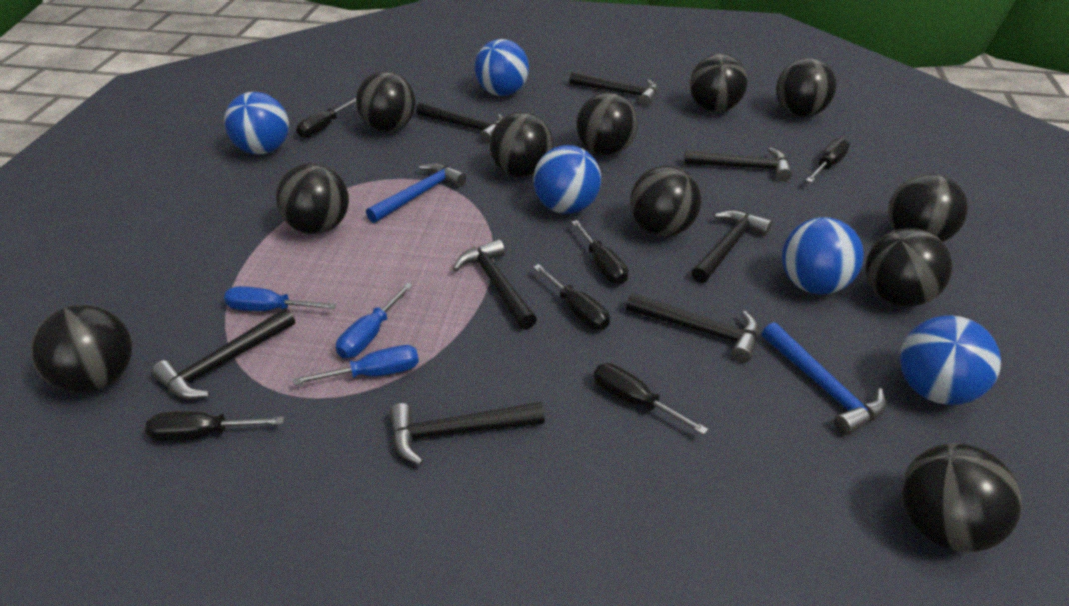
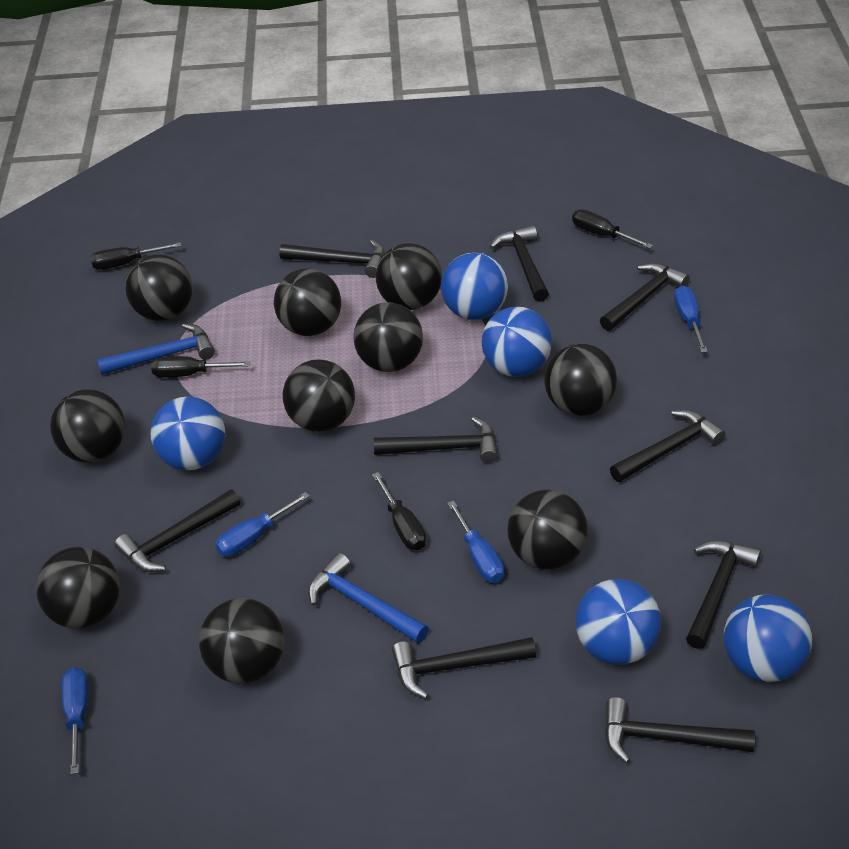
black ball: [31,305,132,393] [276,163,349,234] [356,71,416,132] [490,112,553,177] [576,93,638,155] [630,165,701,236] [690,54,748,112] [776,58,836,117] [866,228,952,307] [888,174,968,242] [901,443,1022,552] = 11 -> [36,547,120,629] [50,389,125,463] [125,255,193,321] [199,598,284,684] [274,269,341,336] [283,359,355,432] [353,302,423,372] [376,243,442,310] [508,490,588,570] [544,343,617,416] = 10
black hammer: [152,308,295,400] [390,402,545,465] [416,102,503,144] [453,239,537,330] [570,72,658,106] [626,293,759,363] [684,148,792,181] [692,210,772,283] = 8 -> [114,489,240,572] [279,240,384,278] [374,417,498,463] [392,637,536,699] [490,225,549,302] [600,263,690,331] [605,697,755,763] [610,410,726,482] [686,540,761,649] = 9
black screwdriver: [145,411,284,441] [296,98,356,138] [533,264,610,330] [571,220,628,284] [594,363,708,435] [806,138,850,183] = 6 -> [91,242,181,270] [151,356,251,377] [372,472,426,550] [572,209,653,249] = 4
blue screwdriver: [224,286,336,311] [293,345,419,385] [336,283,413,358] = 3 -> [62,667,88,774] [215,492,309,557] [447,501,504,583] [674,286,708,353] = 4

